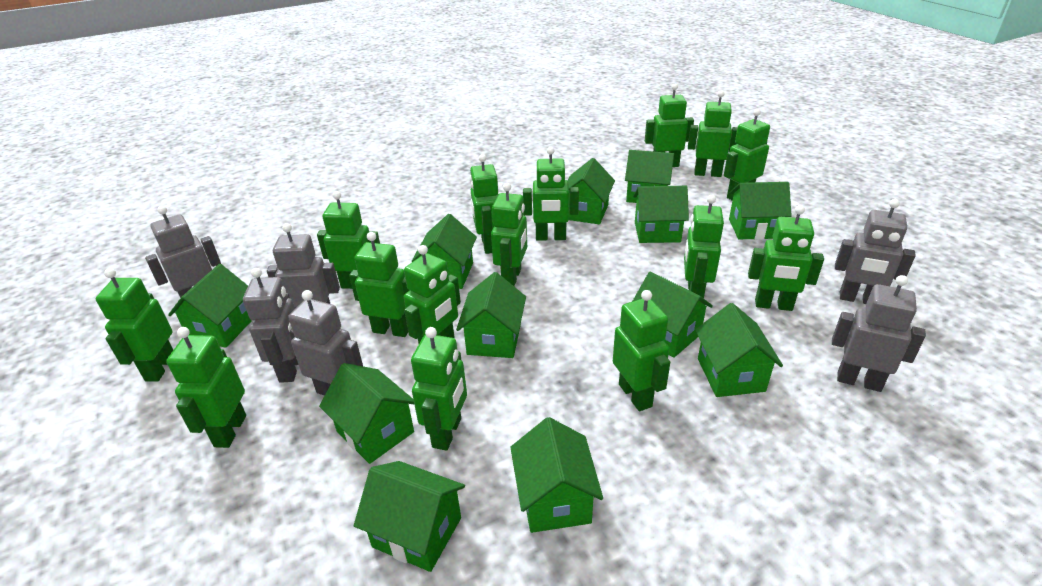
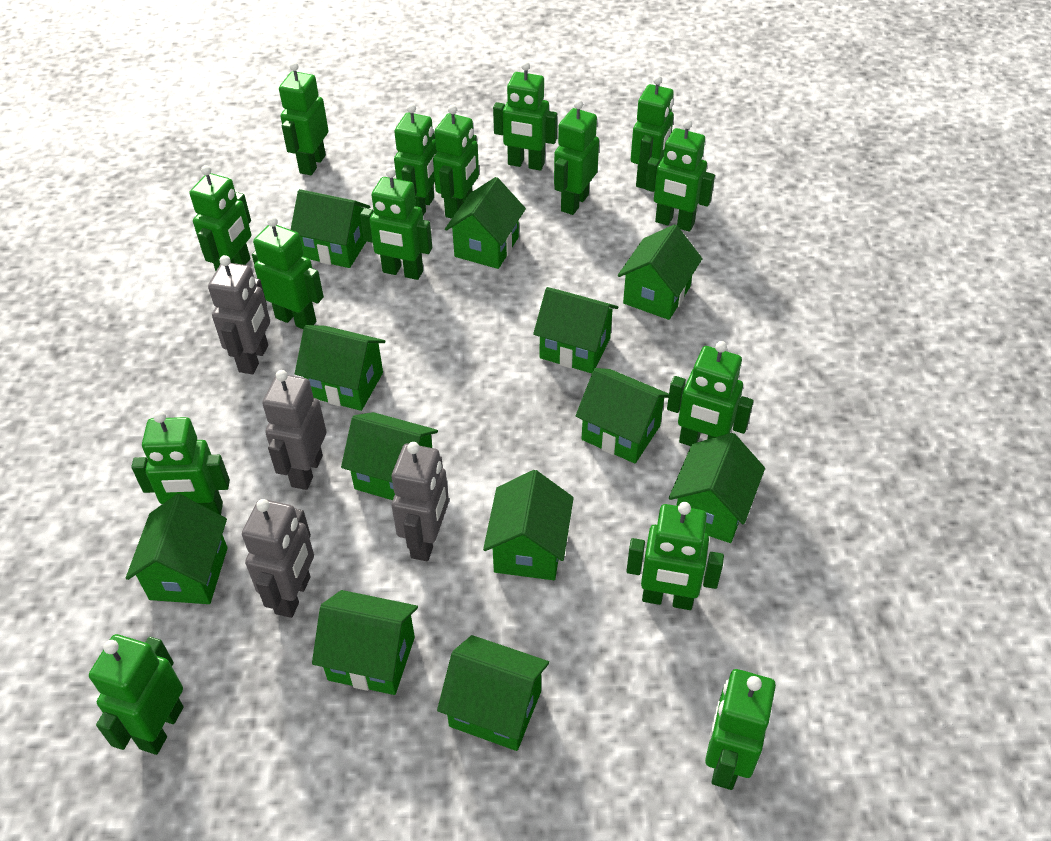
grey robot: [145,206,221,298] [243,268,299,383] [267,223,340,309] [288,290,363,396] [832,275,926,392] [835,199,916,304] = 6 -> [208,255,270,374] [242,499,314,618] [262,370,326,490] [392,442,449,561] = 4

